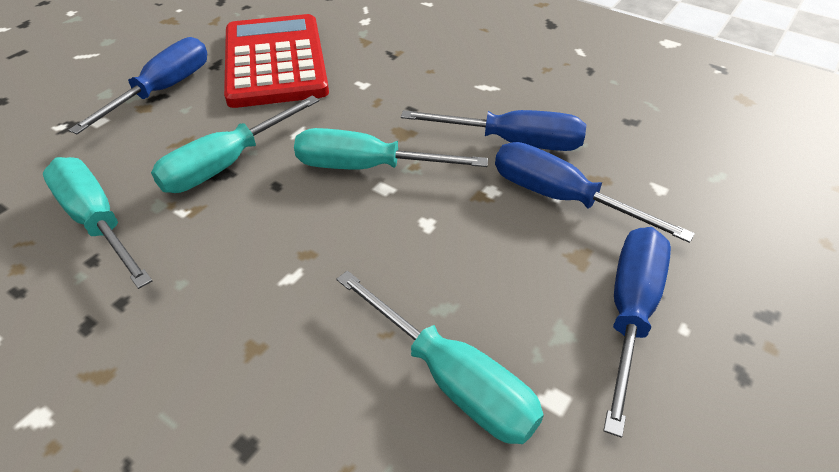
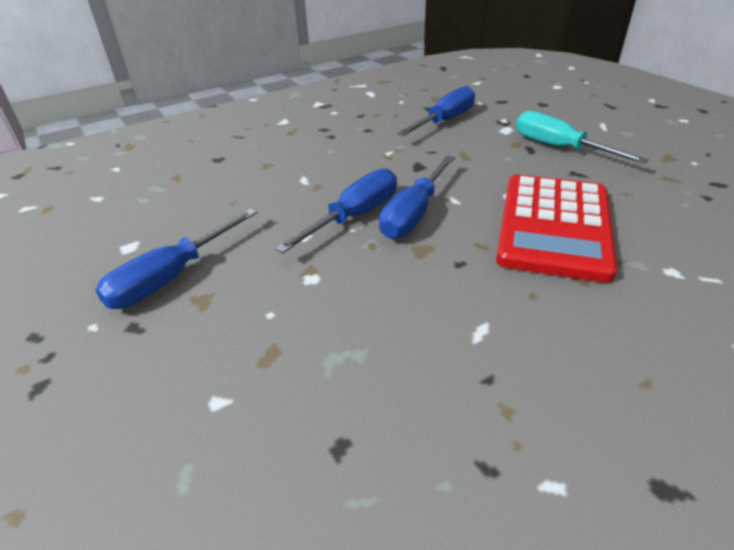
turquoise screwdriver: [43,157,152,289] [151,95,319,193] [294,128,488,169] [337,271,544,444] = 4 -> [516,111,649,164] = 1

